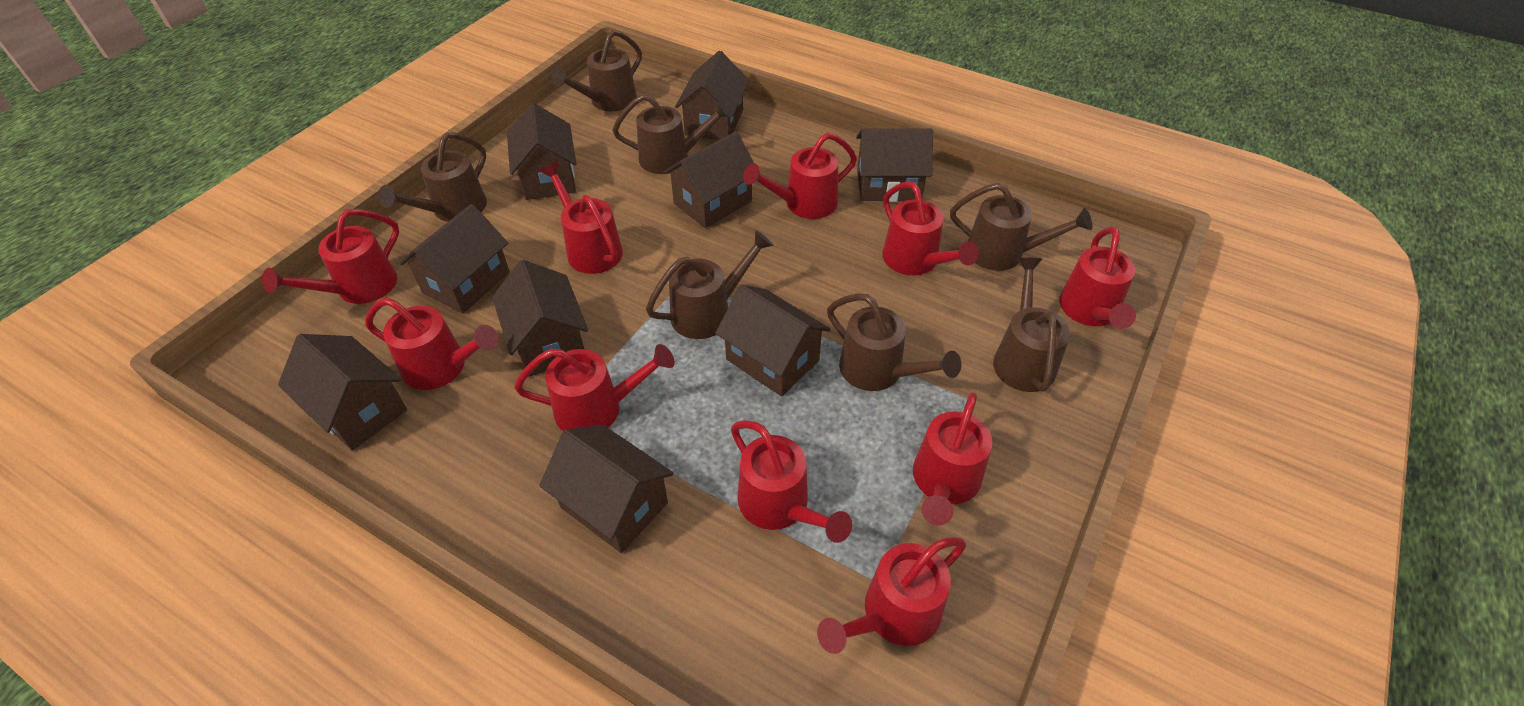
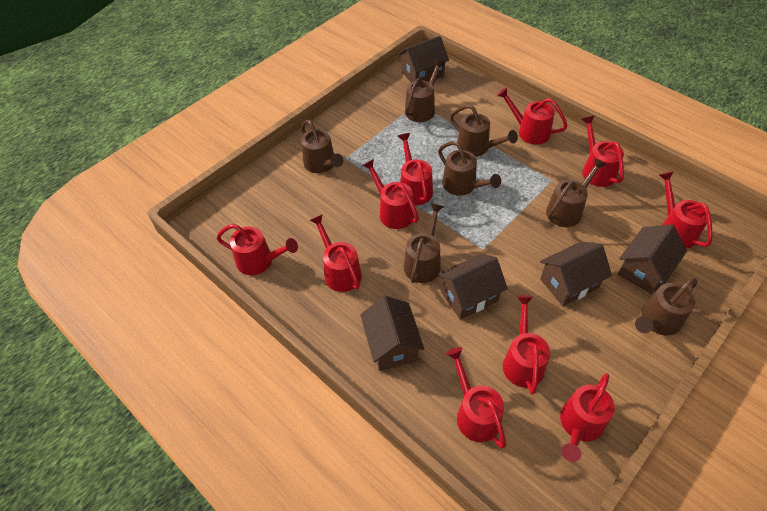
brown house: [278,334,407,451] [400,204,510,314] [492,260,588,377] [507,103,576,200] [539,425,674,553] [663,132,754,228] [675,51,749,140] [716,284,830,397] [856,128,933,202] = 9 -> [360,296,424,371] [398,36,449,82] [437,254,508,320] [540,241,612,306] [617,224,687,294] = 5

